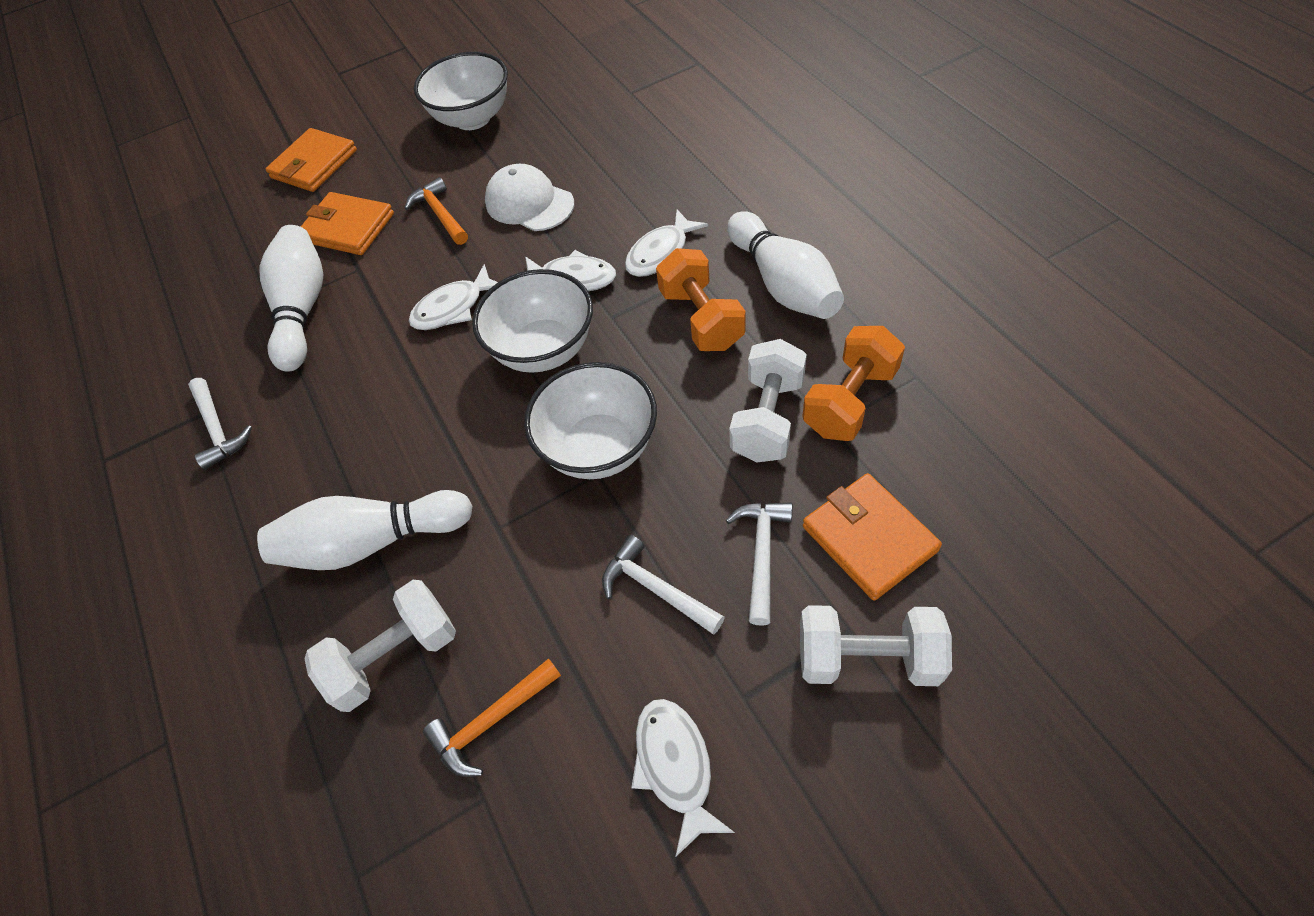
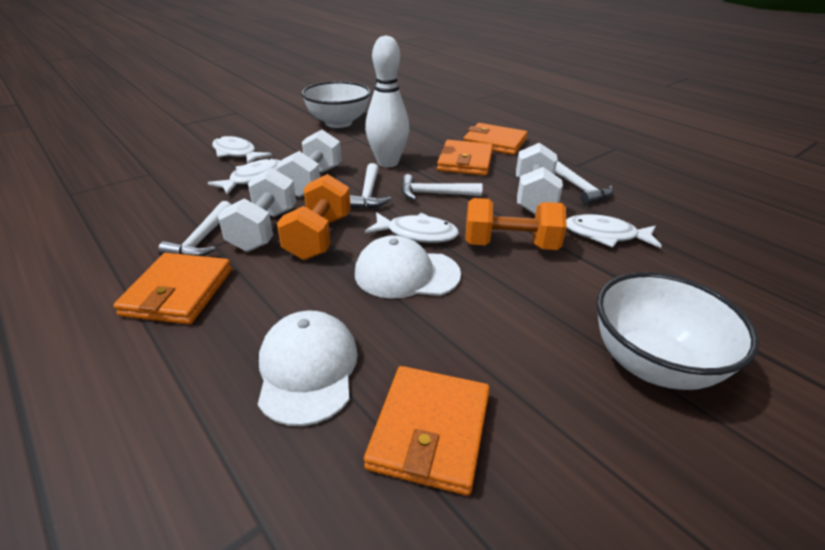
orange hammer: [405,177,468,245] [423,658,561,777] = 2 -> none = 0
orange wallet: [266,128,357,192] [301,192,394,255] [803,473,942,601] = 3 -> [113,253,232,324] [364,366,490,496] [437,140,493,176] [463,123,528,155] = 4
white bowl: [414,52,508,130] [472,269,593,373] [524,362,657,479] = 3 -> [301,81,371,128] [597,272,759,390] = 2
white bowling pin: [257,490,472,570] [259,225,323,372] [727,211,844,319] = 3 -> [365,36,409,167] = 1
white cap: [485,164,574,231] = 1 -> [258,311,358,426] [355,235,461,299] = 2
white hammer: [188,378,252,470] [602,535,725,634] [726,502,792,626] = 3 -> [158,201,231,256] [350,163,391,208] [401,174,483,200] [555,161,614,204] = 4

